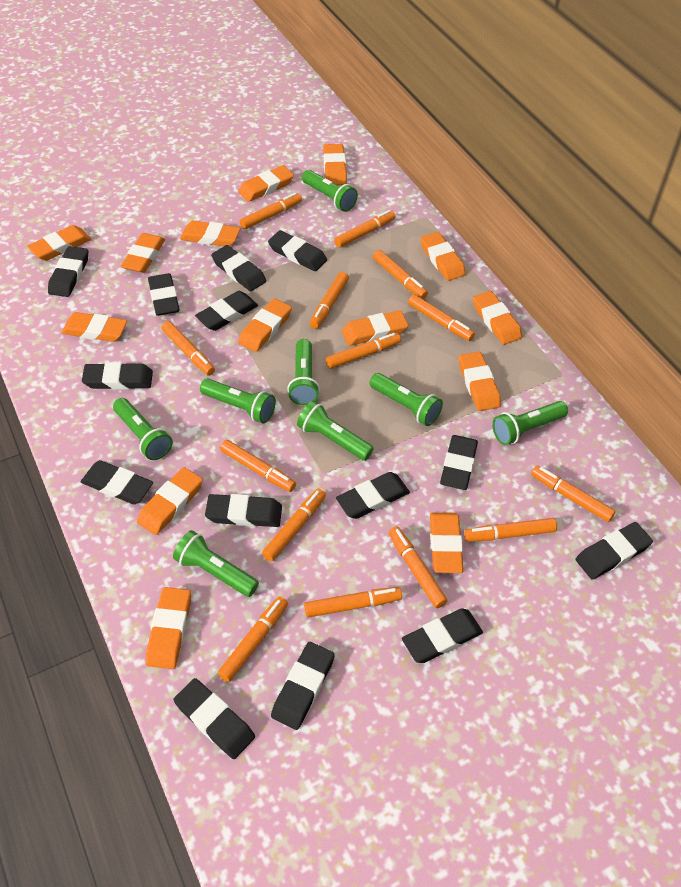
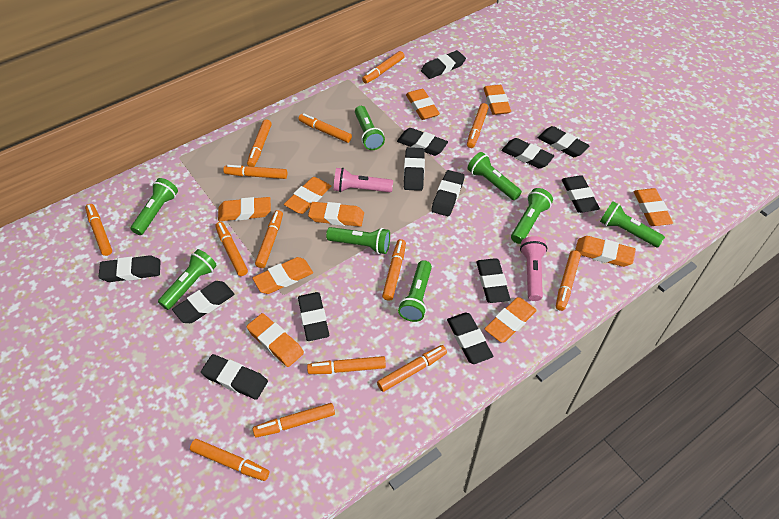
black eraser: [48,246,88,297] [81,460,153,504] [82,362,153,390] [148,273,180,316] [173,678,255,759] [195,291,258,331] [205,494,282,527] [211,245,266,291] [268,230,327,271] [271,642,335,730] [336,472,410,519] [402,608,483,663] [440,435,478,490] [575,522,653,580] = 14 -> [98,255,161,282] [172,281,235,323] [201,354,268,400] [298,292,329,341] [397,128,448,156] [404,147,425,191] [421,50,466,79] [431,170,465,216] [447,313,493,364] [477,258,511,303] [501,138,554,169] [538,126,590,157] [562,175,600,213] = 13
orange eraser: [27,225,91,261] [62,312,127,342] [121,233,165,273] [137,467,203,535] [146,587,191,669] [180,220,240,246] [238,165,294,202] [238,299,292,352] [323,144,347,185] [342,310,408,346] [420,232,466,281] [430,513,464,573] [459,352,501,411] [473,291,522,345] = 14 -> [218,197,271,221] [246,313,304,367] [252,257,313,294] [284,177,331,214] [308,202,364,227] [406,89,440,120] [483,85,511,115] [485,297,537,342] [575,236,636,267] [633,188,673,226] = 10
pink flashlight: none = 0 -> [334,168,393,192] [520,236,547,301] = 2

